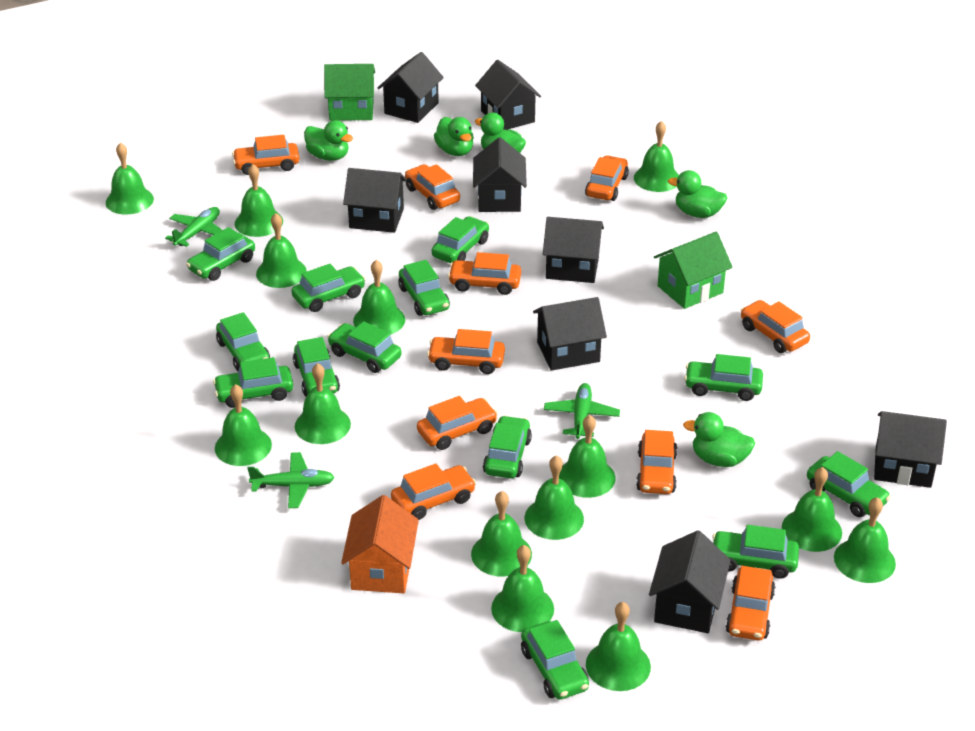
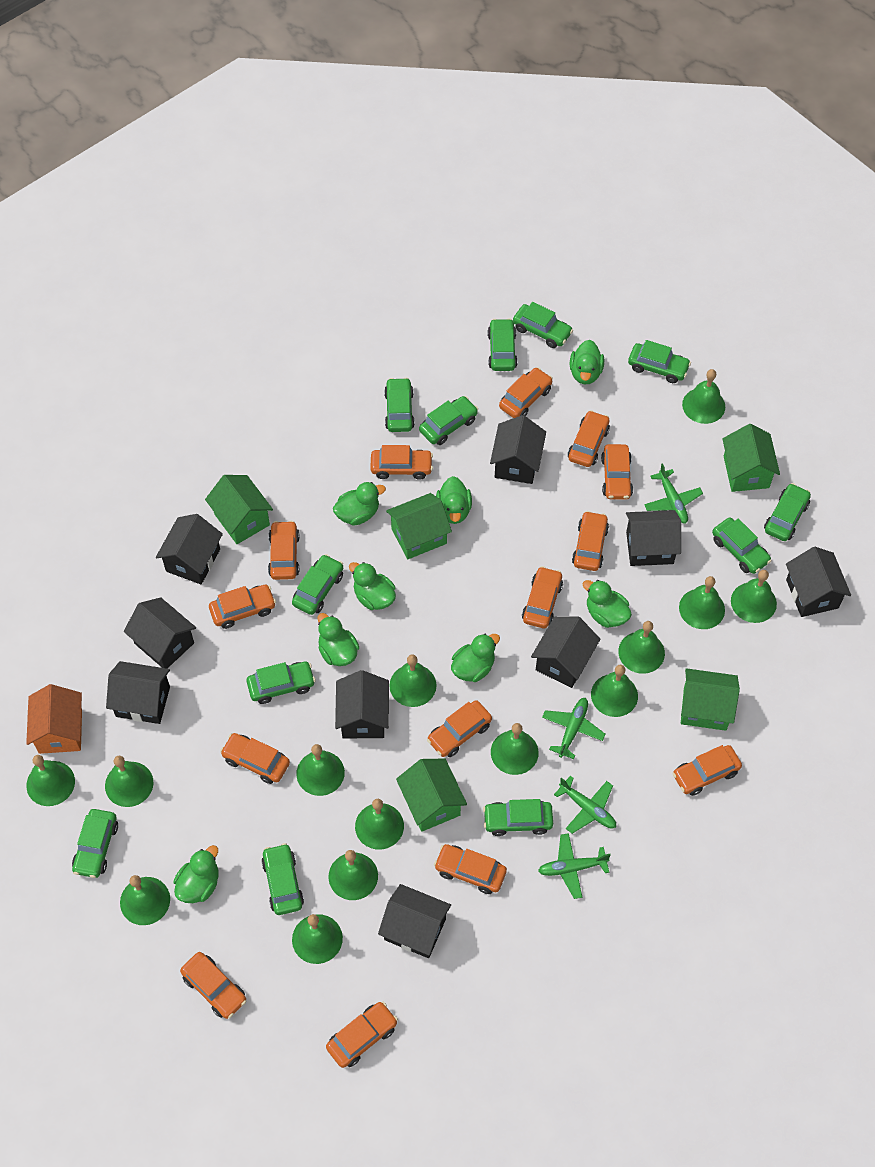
black house: [343,168,407,233] [378,52,444,123] [473,137,527,212] [475,60,541,130] [533,297,607,371] [543,217,604,283] [649,530,731,633] [874,411,947,488] = 8 -> [106,661,170,724] [124,597,196,669] [156,514,223,584] [335,670,389,739] [378,884,451,958] [490,415,546,484] [531,616,600,688] [626,510,681,566] [786,547,851,617] = 9
green car: [186,227,255,281] [213,357,293,408] [216,312,270,371] [291,264,366,312] [293,337,340,397] [327,321,401,373] [398,260,450,316] [432,216,489,263] [483,415,532,478] [521,620,589,700] [684,354,763,401] [712,525,799,579] [807,451,891,517] = 13 -> [72,809,118,878] [247,662,315,704] [261,843,304,915] [292,554,343,615] [384,378,415,432] [419,396,478,445] [483,799,553,836] [488,319,518,371] [513,302,573,348] [628,340,691,383] [712,518,772,574] [764,483,811,541] = 12
green duck: [304,120,353,161] [434,117,474,156] [475,112,526,153] [668,170,727,218] [683,412,755,467] = 5 -> [174,845,219,903] [317,613,359,666] [333,482,386,526] [349,562,396,610] [436,476,472,524] [451,634,500,682] [570,340,604,385] [583,580,632,628] = 8
green house: [324,64,375,121] [654,232,733,309] = 2 -> [205,475,273,544] [386,493,452,559] [396,759,467,832] [681,668,740,731] [722,424,780,492] = 5
green plane: [165,207,222,247] [247,452,335,508] [544,383,620,439] = 3 -> [538,833,611,899] [542,698,605,759] [554,776,616,834] [644,464,703,524] = 4
orange car: [232,135,299,175] [391,464,476,520] [405,164,460,210] [417,396,498,450] [427,329,505,374] [448,252,521,295] [585,155,629,201] [636,430,677,494] [726,566,775,641] [741,300,810,353] = 10 -> [180,952,247,1019] [209,585,276,629] [220,733,290,784] [268,521,300,580] [326,1001,398,1068] [370,445,433,480] [427,700,492,757] [434,844,507,894] [499,367,553,418] [522,566,563,628] [568,410,610,467] [572,511,609,571] [601,444,633,500] [672,745,742,796] = 14

